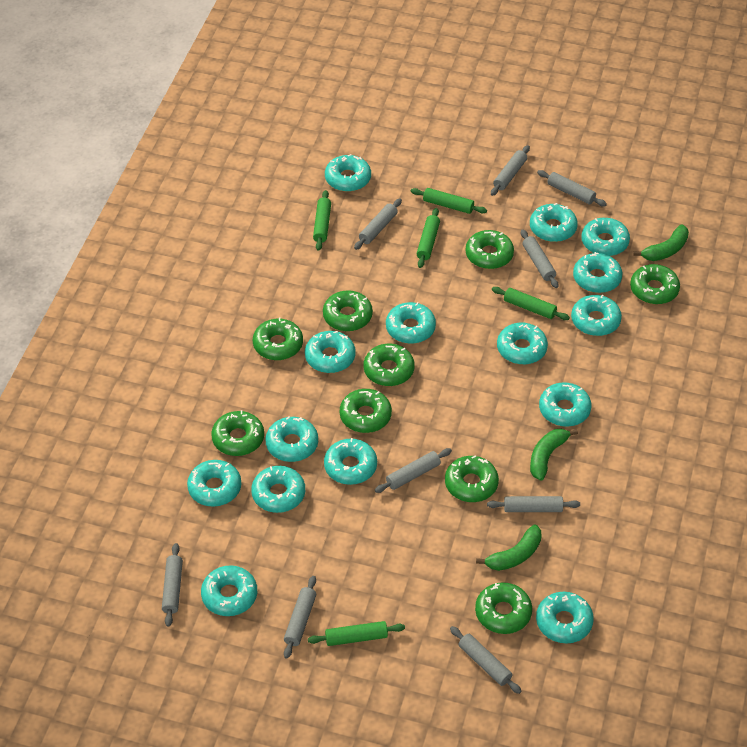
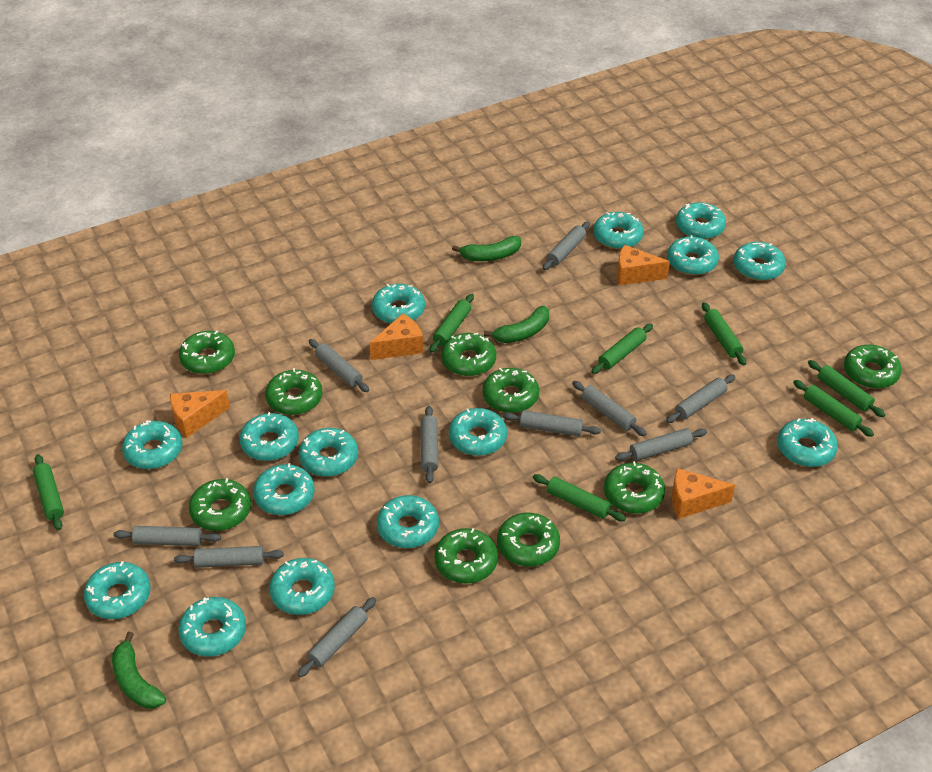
green rolling pin: [308,621,405,646] [313,190,331,251] [411,188,487,214] [417,208,440,268] [492,287,570,320] = 5 -> [33,454,64,530] [430,294,474,353] [533,474,626,521] [591,324,653,374] [702,302,746,365] [793,380,874,437] [808,360,885,417] = 7
grey rolling pin: [162,543,183,627] [284,576,316,659] [354,198,402,250] [375,448,452,493] [450,626,521,694] [487,496,580,512] [491,145,530,196] [521,229,558,288] [537,170,607,206] = 9 -> [114,526,221,546] [174,546,284,568] [297,597,376,677] [309,339,369,392] [421,406,438,483] [503,410,601,437] [543,222,590,270] [572,381,647,436] [615,428,707,461] [666,374,735,423] = 10
orange cheese: none = 0 -> [170,390,230,438] [369,314,423,360] [617,245,670,286] [672,468,735,519] = 4

